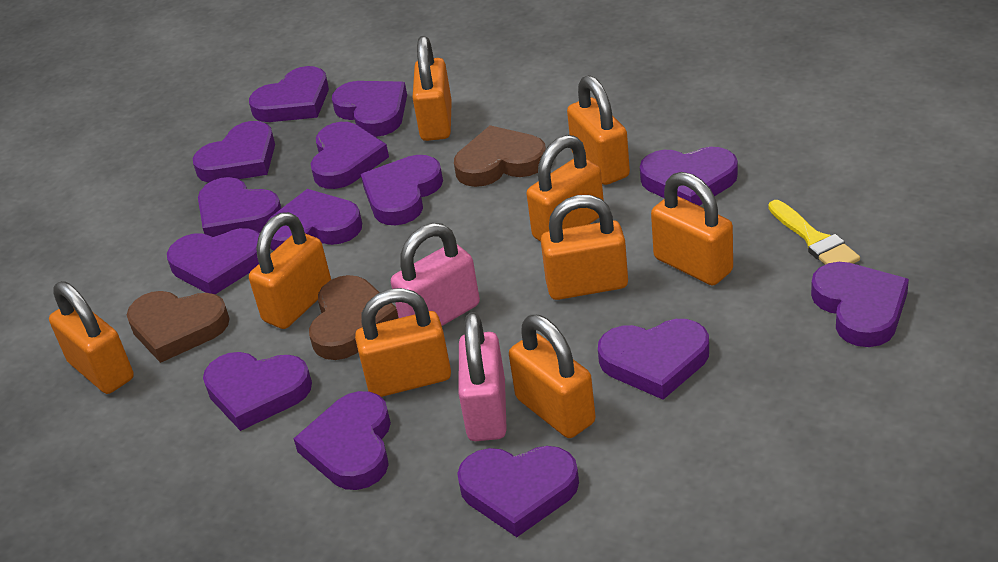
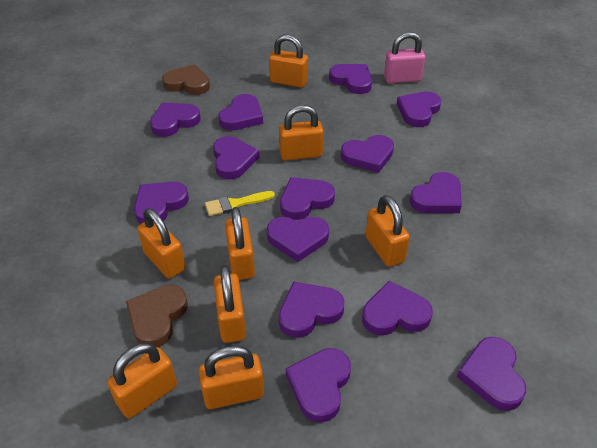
brown heart: [127,291,230,363] [309,275,398,360] [454,125,546,187] = 3 -> [126,285,188,347] [162,64,210,95] = 2
orange padlock: [49,281,134,394] [249,212,331,329] [355,288,451,397] [412,36,452,141] [509,315,596,438] [527,135,604,242] [541,195,628,300] [567,75,630,185] [651,172,733,285] = 9 -> [107,343,177,418] [137,208,186,279] [198,345,264,409] [214,265,246,343] [225,207,255,280] [269,34,308,88] [279,105,324,161] [365,195,410,267] = 8
pink padlock: [391,223,480,326] [459,312,507,441] = 2 -> [384,32,425,83] = 1

